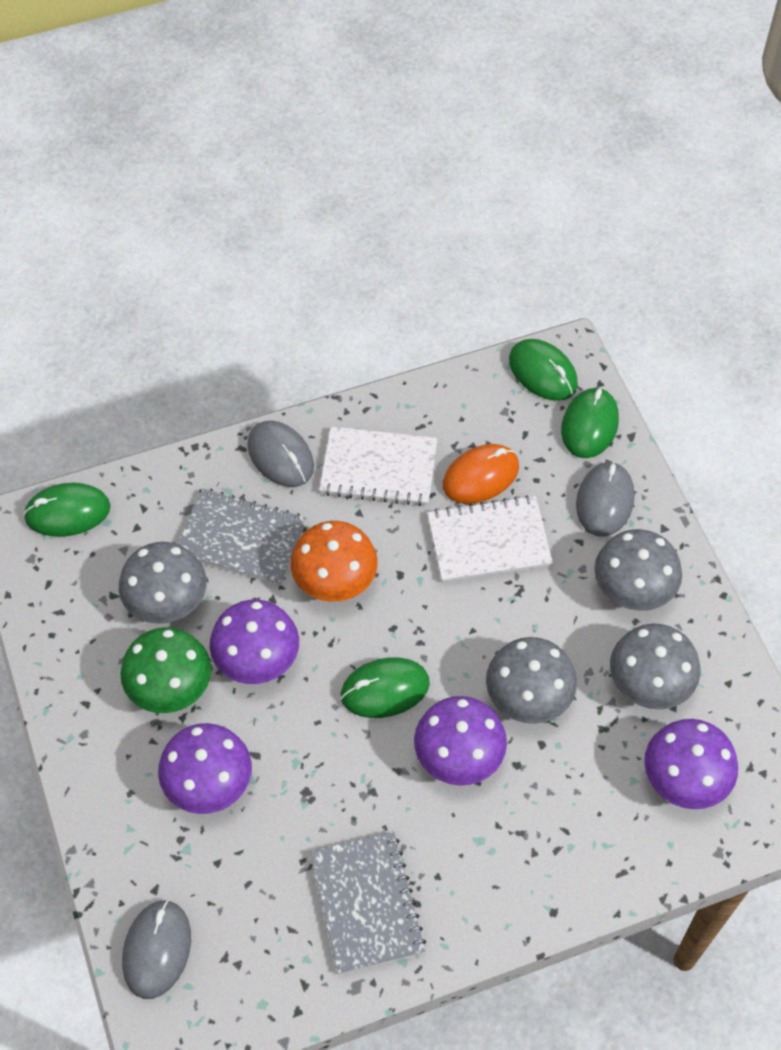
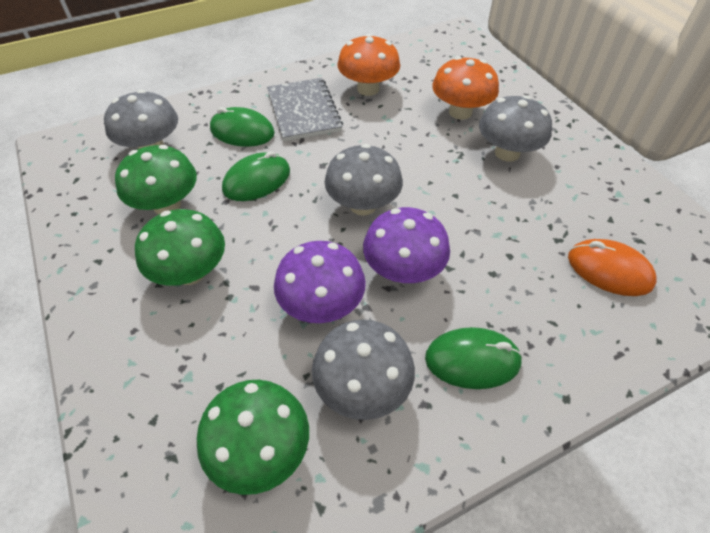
green mouse: [23,483,110,537] [341,657,430,718] [509,339,578,401] [561,387,619,458] = 4 -> [210,107,275,147] [222,151,290,201] [425,327,523,389] = 3
green mushroom: [120,627,211,713] = 1 -> [115,145,197,214] [135,209,225,286] [197,380,309,495] = 3
grey mouse: [122,899,191,999] [247,420,314,487] [576,461,634,537] = 3 -> none = 0
grey notebook: [178,489,307,585] [310,831,426,974] = 2 -> [267,78,343,141] = 1
orange mushroom: [291,521,378,602] = 1 -> [337,34,400,96] [432,56,499,120] = 2
purple mushroom: [158,723,252,814] [210,600,299,684] [414,696,507,785] [644,719,738,809] = 4 -> [274,241,366,323] [363,207,450,283] = 2
white notebook: [319,426,438,506] [427,495,553,583] = 2 -> none = 0

